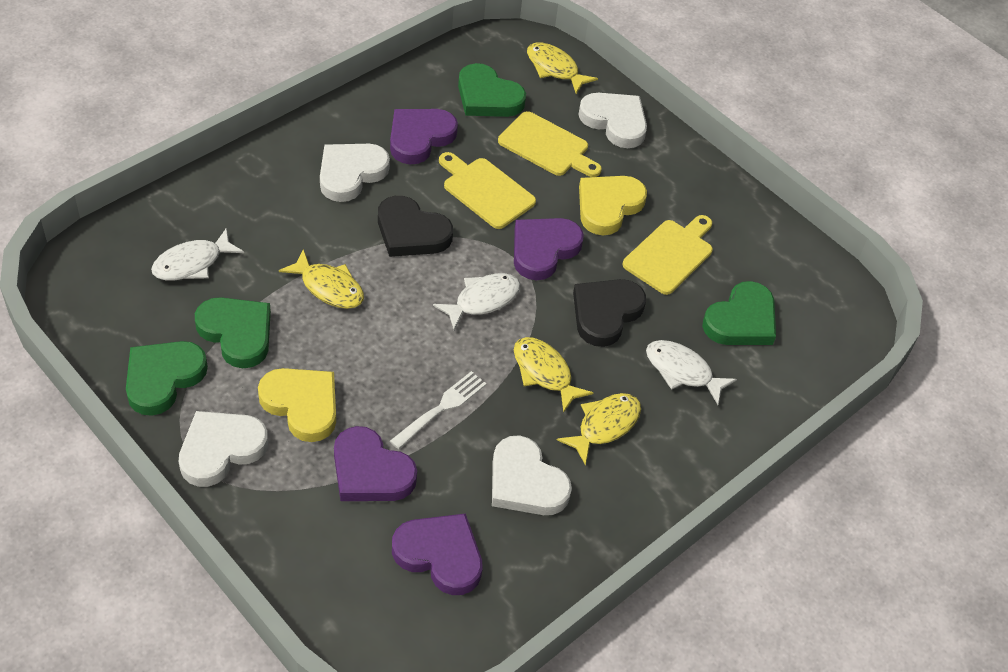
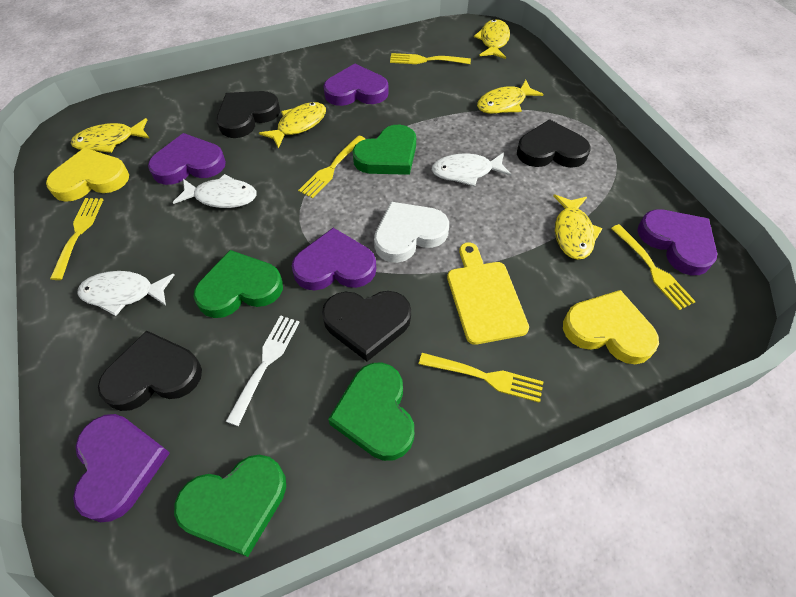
black heart: [378,196,453,257] [573,279,646,347] = 2 -> [98,331,202,411] [217,91,280,138] [322,291,411,361] [517,119,590,168] = 4
purple heart: [334,426,417,501] [390,109,458,164] [392,514,483,595] [514,218,584,280] = 4 -> [73,414,170,522] [148,133,226,185] [292,228,376,290] [323,64,389,106] [637,209,717,275] = 5
white heart: [179,411,268,487] [320,144,390,202] [492,435,572,515] [578,93,647,148] = 4 -> [374,202,449,263] = 1
yellow cutting board: [439,152,536,229] [498,111,602,177] [623,215,713,295] = 3 -> [447,243,529,345] = 1
yellow fish: [279,249,364,309] [514,337,593,413] [527,42,598,94] [557,393,641,466] = 4 -> [71,118,150,153] [259,102,326,149] [474,19,510,59] [477,80,544,114] [553,194,603,260] = 5
yellow fork: none = 0 -> [50,198,104,280] [298,135,365,198] [390,53,471,64] [419,353,543,403] [611,224,696,310] = 5

